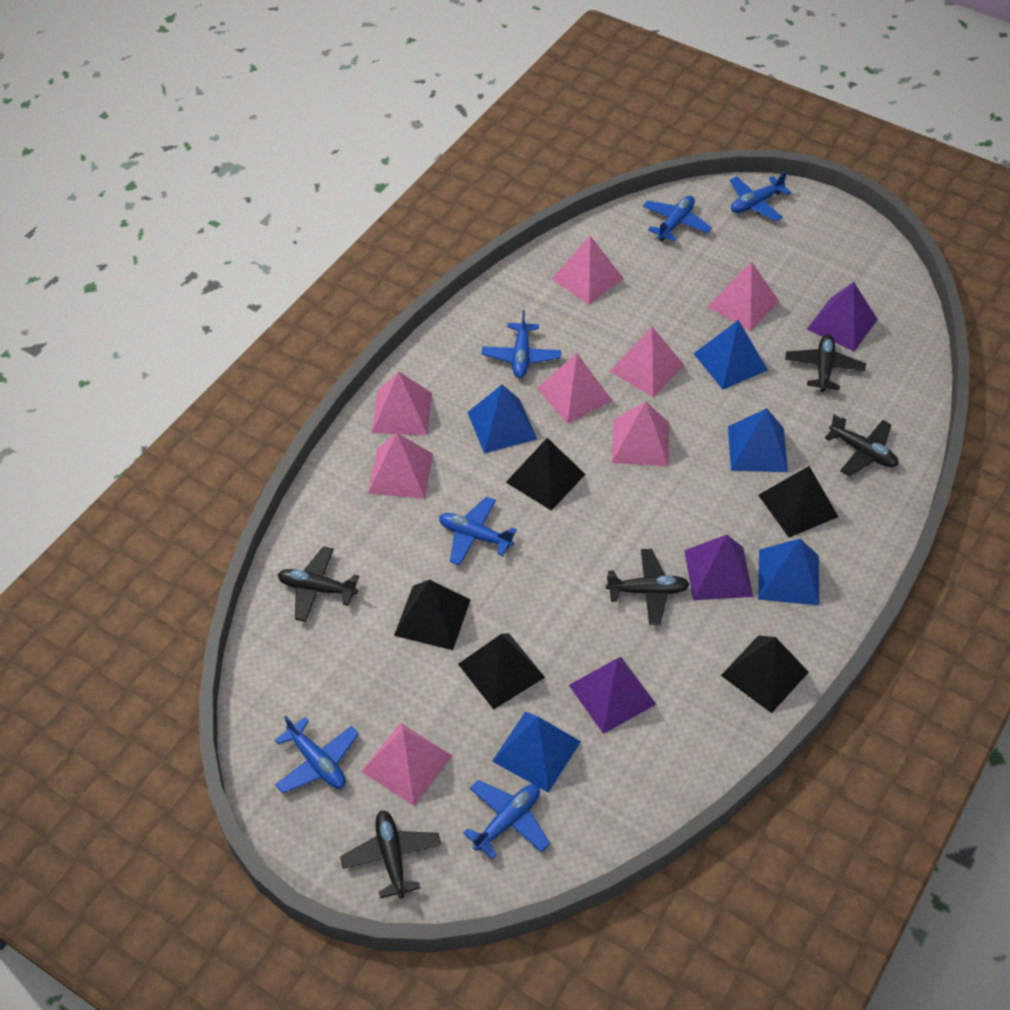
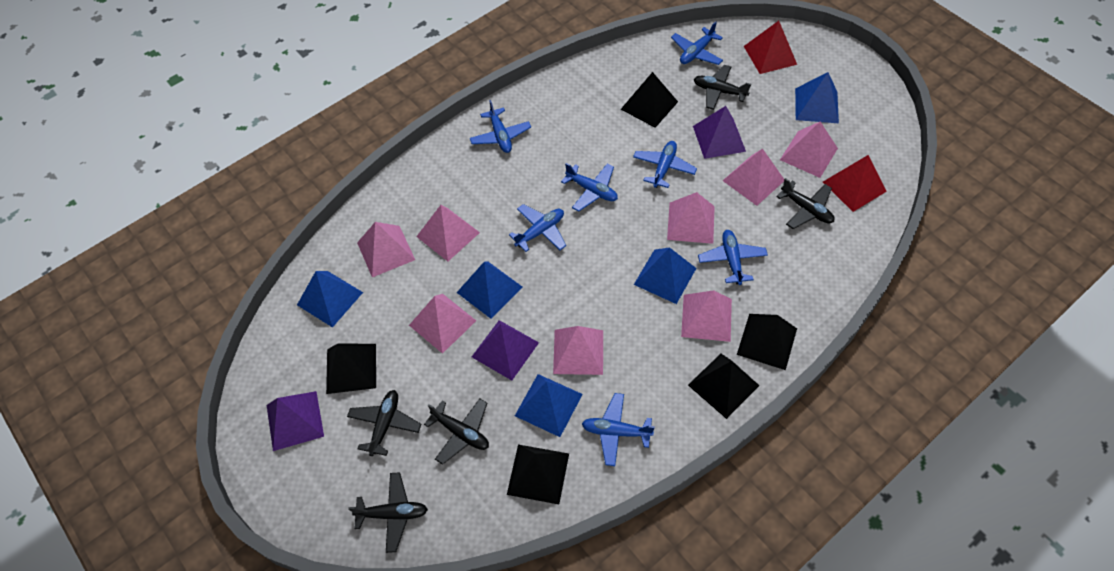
blue plane: [275,716,359,793] [439,497,517,566] [463,780,550,859] [482,310,561,378] [643,196,712,242] [730,171,791,222] = 6 -> [470,100,531,153] [509,204,566,252] [561,163,618,212] [582,393,655,466] [633,141,697,188] [671,21,723,65] [698,230,768,285] = 7
red pyramid: none = 0 -> [744,21,797,74] [823,155,887,212] = 2

